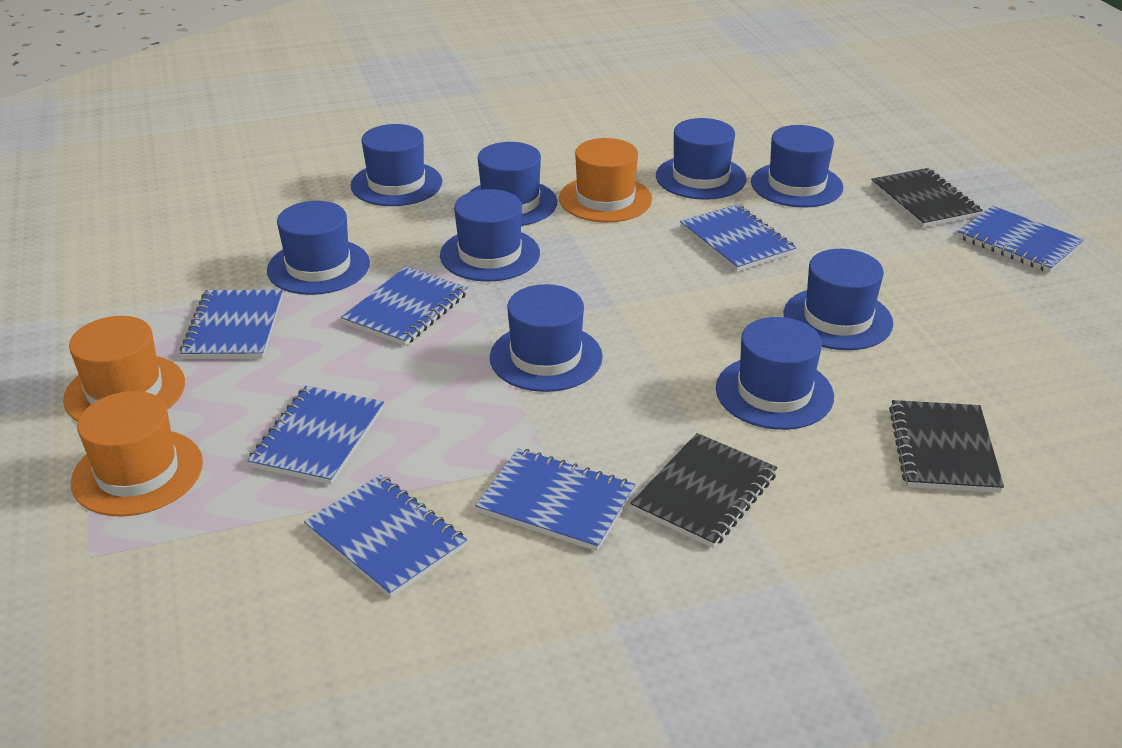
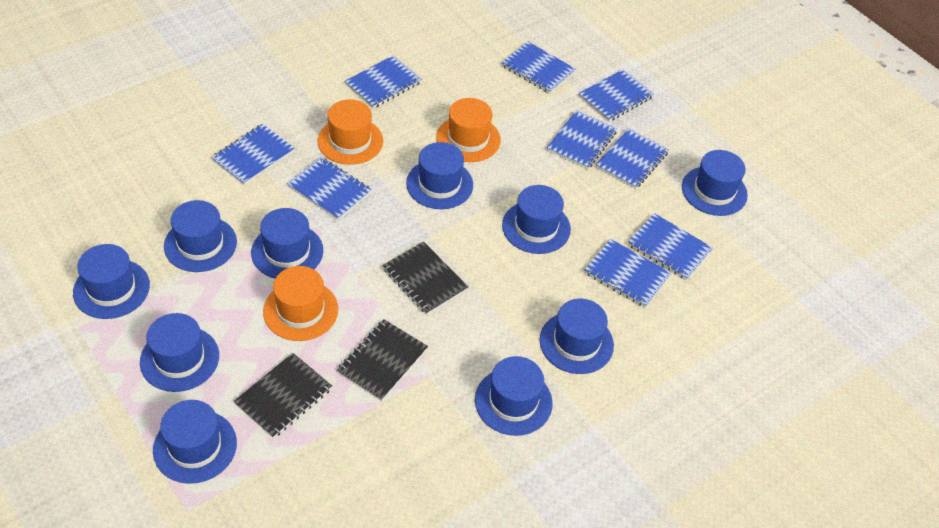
blue hat: [267,201,370,295] [350,124,442,206] [440,189,540,281] [470,142,557,226] [490,284,603,392] [656,118,747,200] [716,317,834,430] [751,125,843,207] [784,249,894,350] = 9 -> [73,244,150,319] [140,313,219,392] [153,400,237,484] [164,200,237,272] [251,208,323,278] [406,142,473,209] [475,356,553,436] [502,185,571,254] [540,299,614,374] [682,150,748,216] = 10
blue notebook: [180,290,283,359] [247,386,384,485] [304,475,467,598] [341,267,468,346] [475,448,635,551] [680,204,797,272] [958,206,1084,273] = 7 -> [211,124,295,185] [287,157,372,220] [345,55,422,108] [501,42,576,94] [547,110,617,169] [579,69,654,121] [584,239,671,308] [596,129,669,189] [628,213,713,280] = 9

